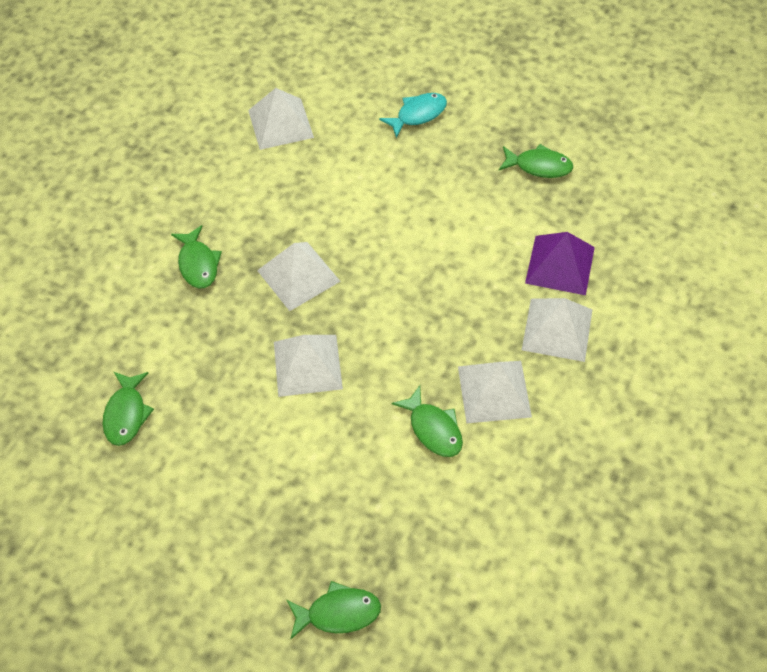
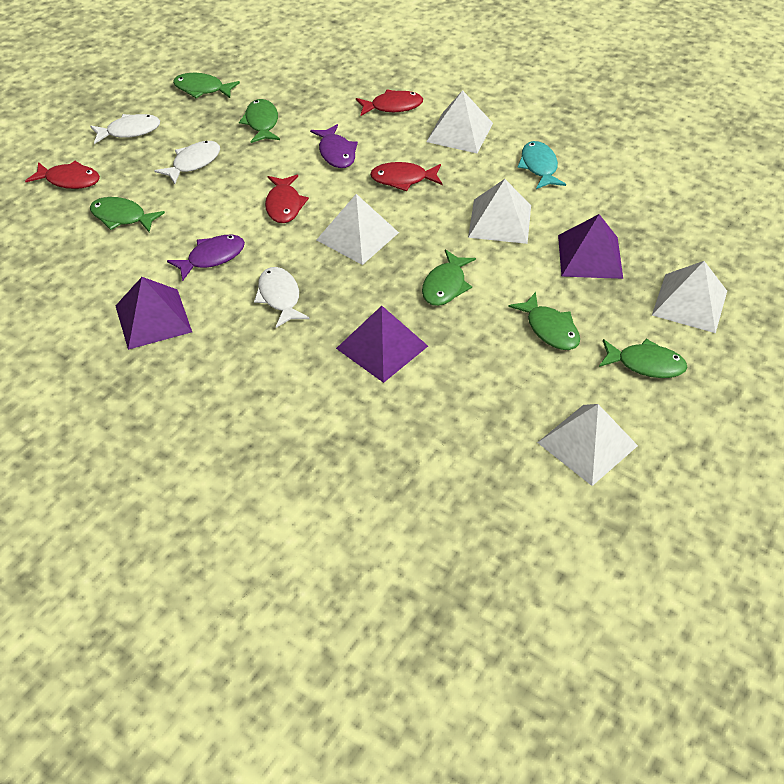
green fish: [103,372,154,446] [171,225,222,289] [287,581,381,639] [392,385,463,457] [499,144,573,178] = 5 -> [90,197,165,232] [173,73,240,98] [239,99,280,143] [422,249,476,306] [509,292,580,350] [599,339,687,378] = 6
purple fish: none = 0 -> [167,235,245,281] [310,124,358,168] = 2
purple pyramid: [525,232,595,295] = 1 -> [116,277,192,350] [336,306,428,383] [558,214,623,279] = 3
red fish: none = 0 -> [25,161,100,189] [265,175,309,223] [356,90,423,116] [370,162,443,191] = 4
white fish: none = 0 -> [90,114,160,144] [154,141,220,184] [254,267,310,328] = 3

